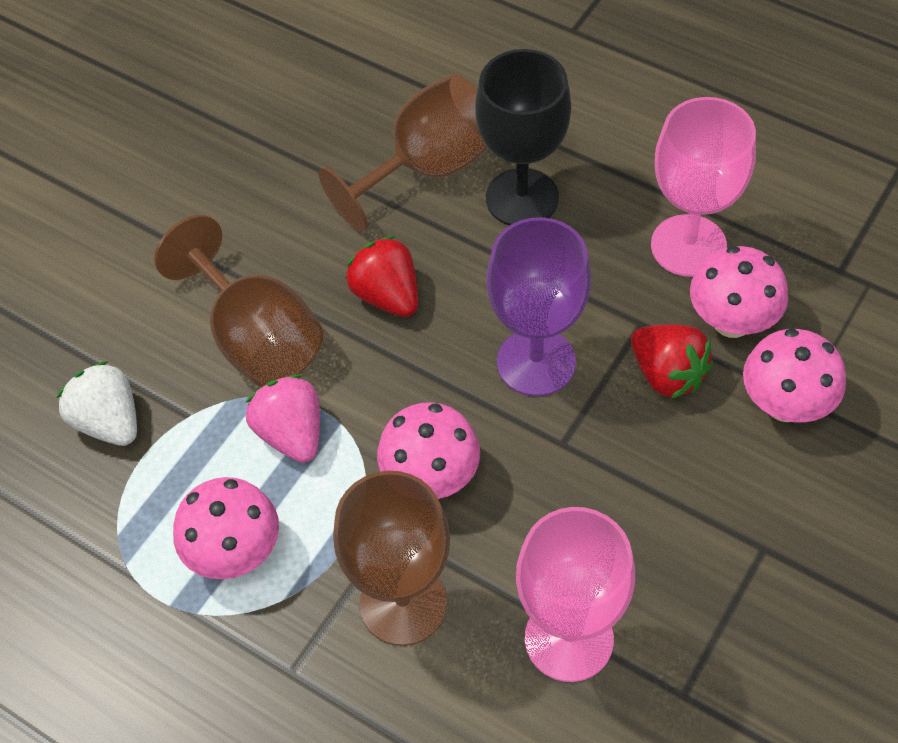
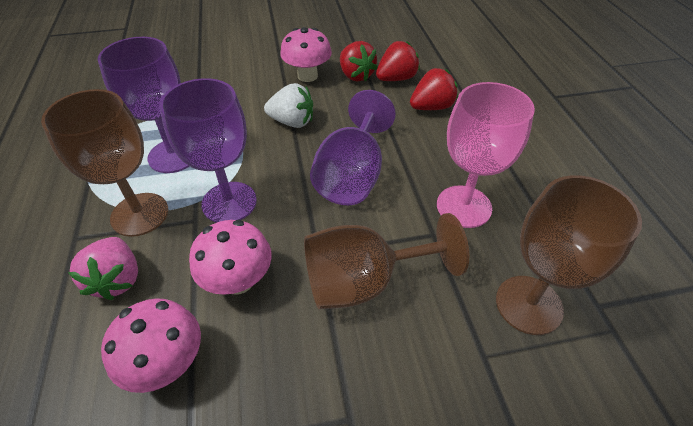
black goblet: [475,49,571,226] = 1 -> none = 0
pink goblet: [516,507,635,682] [651,97,756,277] = 2 -> [437,82,535,228] = 1
pink mushroom: [173,477,279,579] [377,402,480,499] [690,246,788,338] [743,328,846,422] = 4 -> [101,298,201,393] [189,220,272,295] [280,27,332,82] = 3
purple goblet: [487,217,591,396] = 1 -> [98,37,189,173] [160,78,257,223] [310,90,396,205] = 3
red strawberry: [346,236,418,317] [631,324,713,399] = 2 -> [340,41,378,82] [376,41,420,81] [410,68,458,110] = 3

